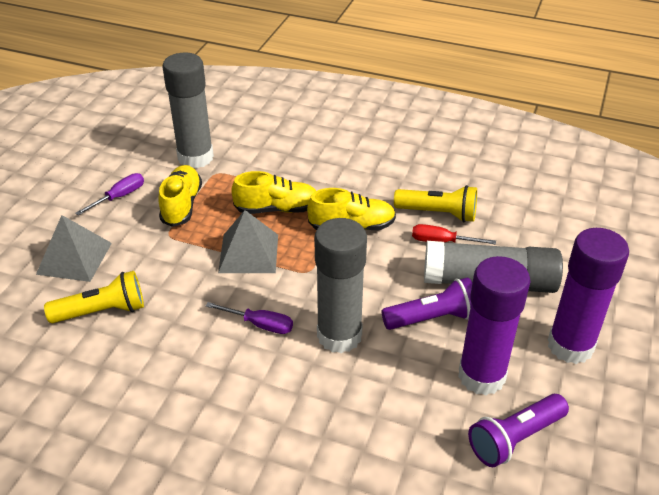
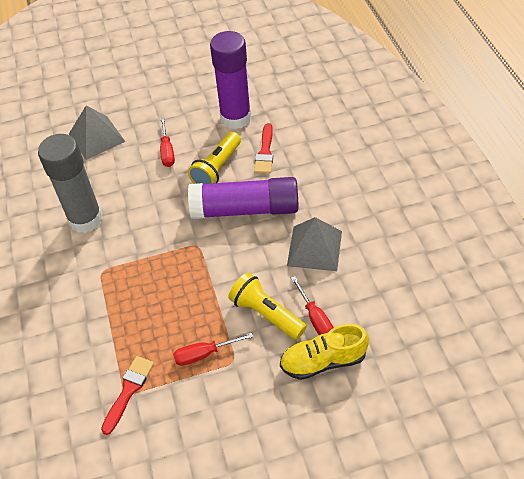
grey glue stick: [162,53,214,168] [314,218,367,353] [424,241,563,293] = 3 -> [38,134,103,233] = 1
purple flashlight: [382,278,472,330] [468,394,569,467] = 2 -> none = 0
purple screwdriver: [75,173,144,216] [206,302,293,334] = 2 -> none = 0
red brush: none = 0 -> [101,356,154,435] [254,123,273,174] = 2
red screwdriver: [412,224,496,245] = 1 -> [160,117,175,167] [173,332,254,366] [291,276,334,335] = 3
yellow shoe: [158,165,202,227] [231,171,316,214] [307,188,396,230] = 3 -> [280,324,369,380] = 1

